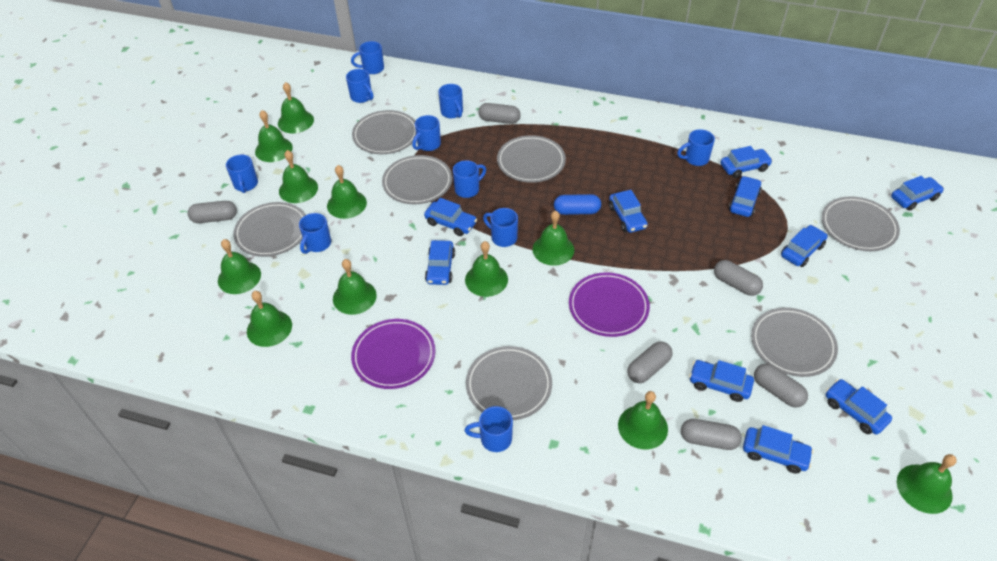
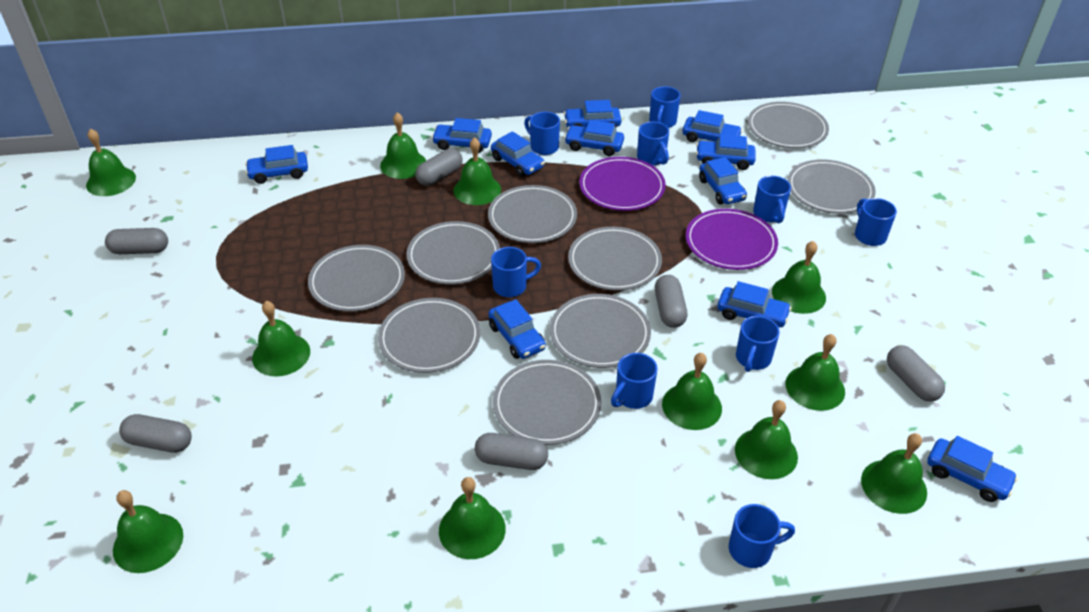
blue capsule: [554,194,601,215] = 1 -> none = 0
blue car: [424,198,477,236] [425,240,455,285] [609,190,648,233] [689,360,754,402] [721,146,773,178] [728,176,762,217] [743,425,813,474] [781,225,828,267] [826,379,892,435] [891,176,944,211] = 10 -> [245,145,308,184] [432,118,492,153] [488,299,546,359] [491,131,545,177] [564,100,622,127] [564,120,624,156] [682,110,743,142] [696,134,756,170] [699,157,747,204] [717,281,792,327] [927,436,1018,502] = 11
blue mug: [226,155,258,193] [299,213,331,254] [346,69,374,103] [351,41,384,74] [412,115,441,151] [438,84,463,118] [453,160,486,198] [465,406,513,452] [483,208,518,247] [677,129,715,166] = 10 -> [491,247,541,297] [524,112,560,155] [611,353,657,409] [637,121,669,166] [649,86,681,128] [729,504,795,568] [736,316,780,372] [753,176,791,223] [855,198,897,246] = 9
grey plate: [233,202,306,257] [352,110,416,154] [382,155,452,204] [466,346,552,420] [497,135,566,183] [751,308,838,377] [822,196,900,251] = 7 -> [308,245,405,312] [378,298,480,373] [407,221,500,284] [488,185,577,243] [493,360,601,445] [550,294,651,368] [568,227,662,291] [748,102,829,148] [787,159,876,214] = 9

